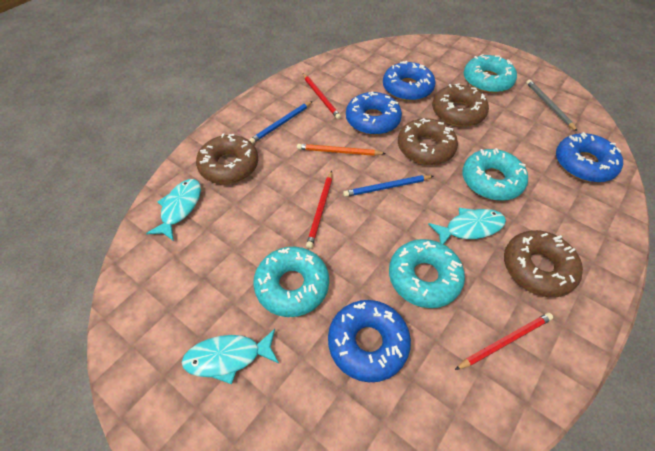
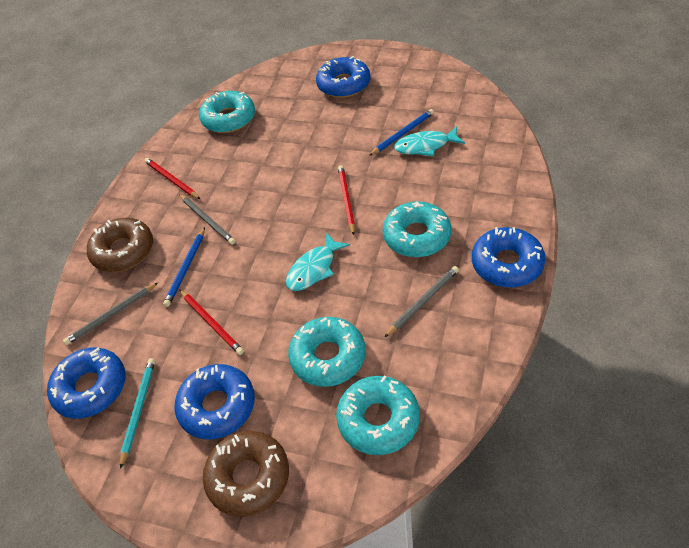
brown donut: [196,133,258,184] [398,118,458,165] [432,84,489,127] [504,230,583,297] = 4 -> [87,218,153,272] [203,431,289,517] = 2
grey pencil: [526,80,578,132] = 1 -> [63,283,158,345] [179,194,235,245] [385,266,459,337] = 3
orange pencil: [297,144,386,156] = 1 -> none = 0
turquoise fish: [146,179,201,241] [181,329,279,384] [428,208,506,244] = 3 -> [286,233,350,291] [394,126,465,156] = 2
turquoise pencil: none = 0 -> [120,358,155,469] = 1

